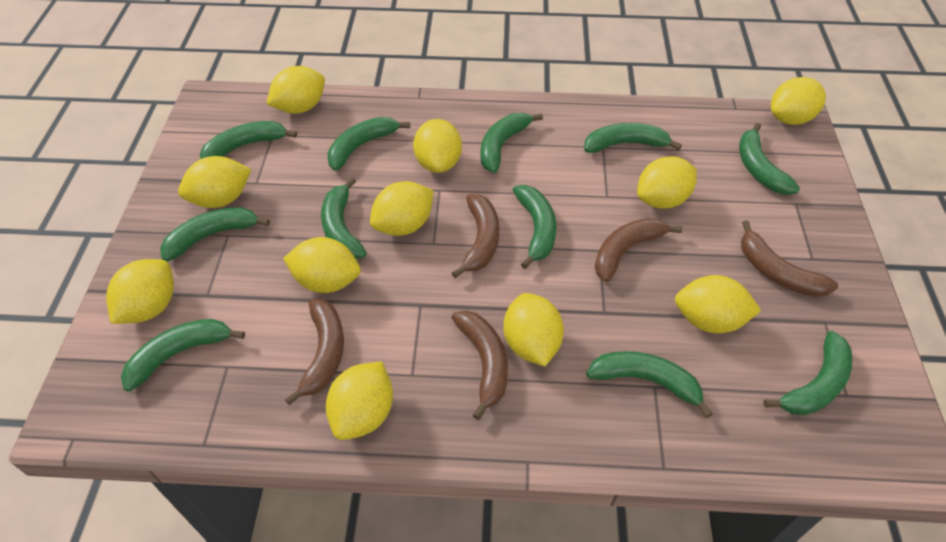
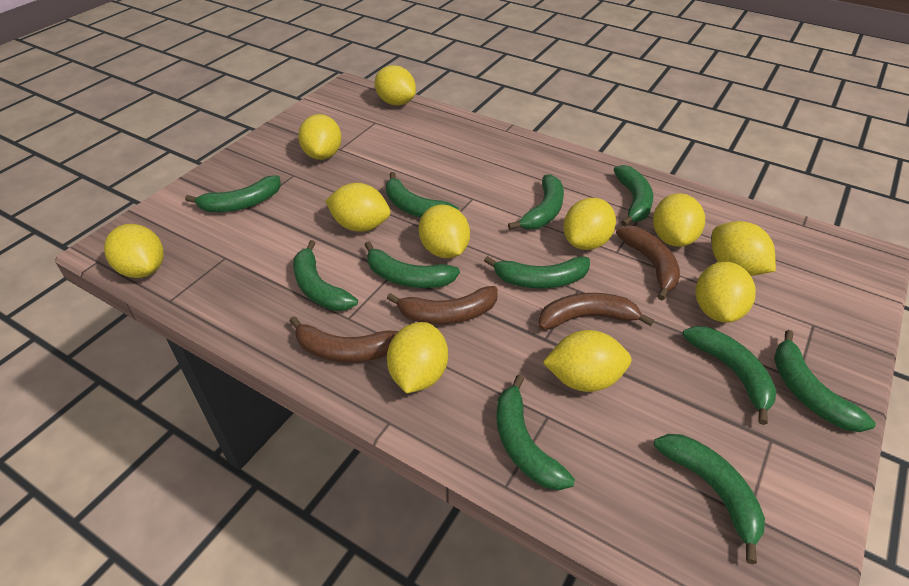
brown banana: [285,299,344,405] [451,310,508,420] [452,194,499,278] [595,218,682,282] [741,221,838,297] = 5 -> [290,316,399,362] [387,286,498,324] [539,293,654,330] [616,225,680,300] = 4

